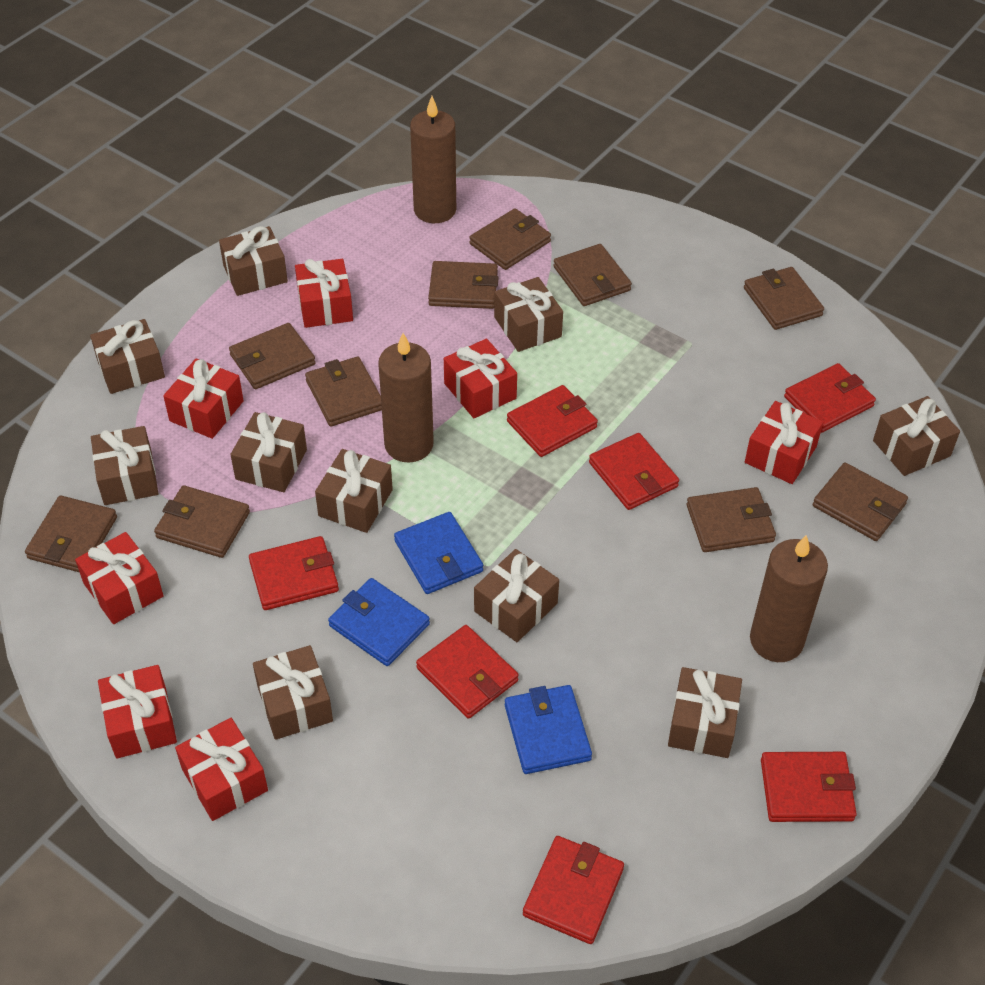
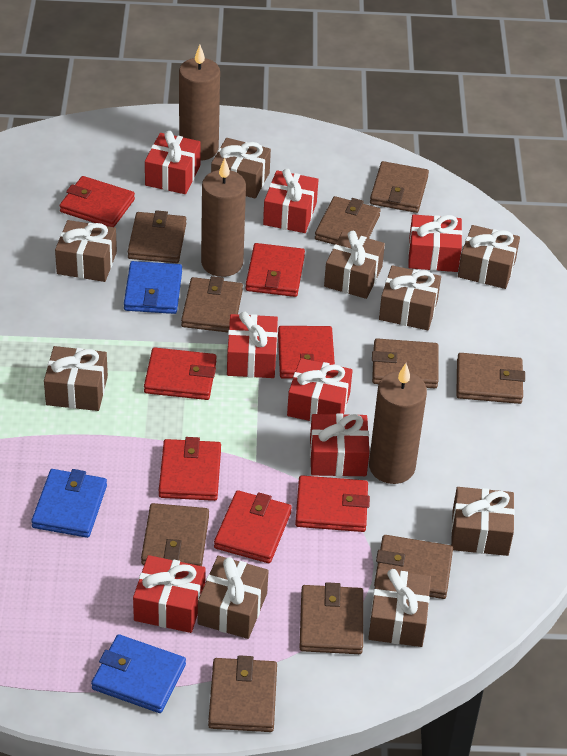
brown gift: [90,319,165,394] [91,426,159,505] [219,226,288,296] [230,412,307,492] [253,645,333,740] [315,449,393,533] [474,549,559,642] [494,277,563,352] [668,667,742,758] [873,396,960,476] = 10 -> [44,346,108,411] [55,220,117,282] [198,556,269,639] [211,138,271,199] [324,231,385,299] [368,569,431,647] [379,265,441,330] [451,487,515,556] [458,225,520,289] = 9

